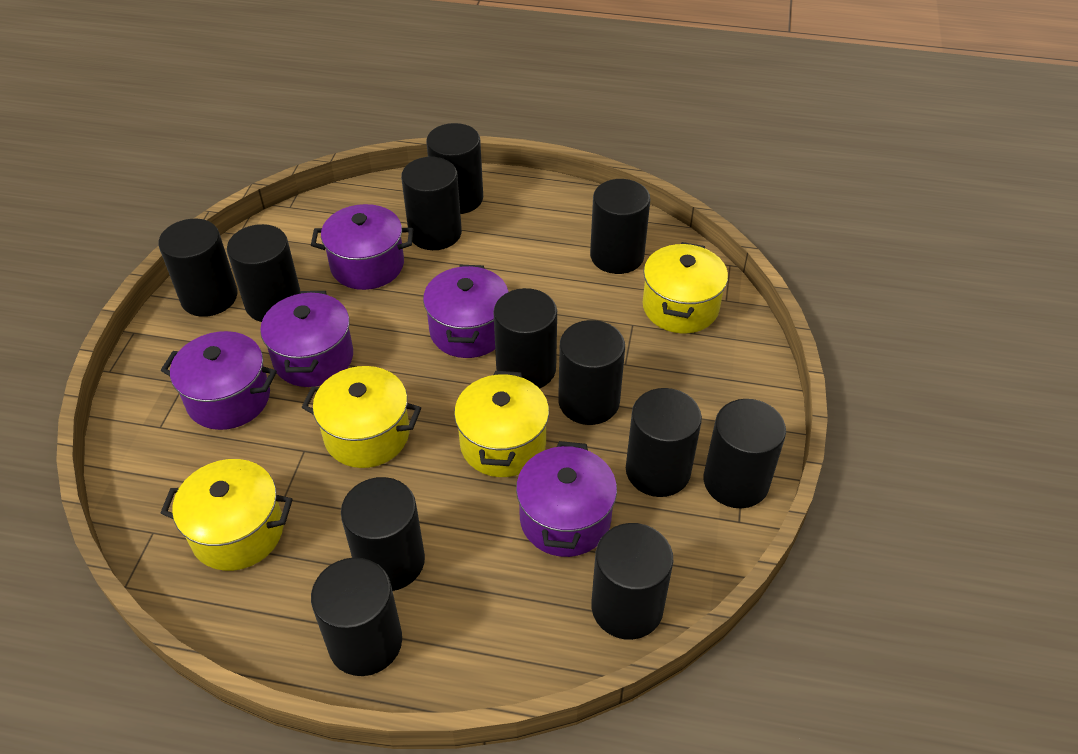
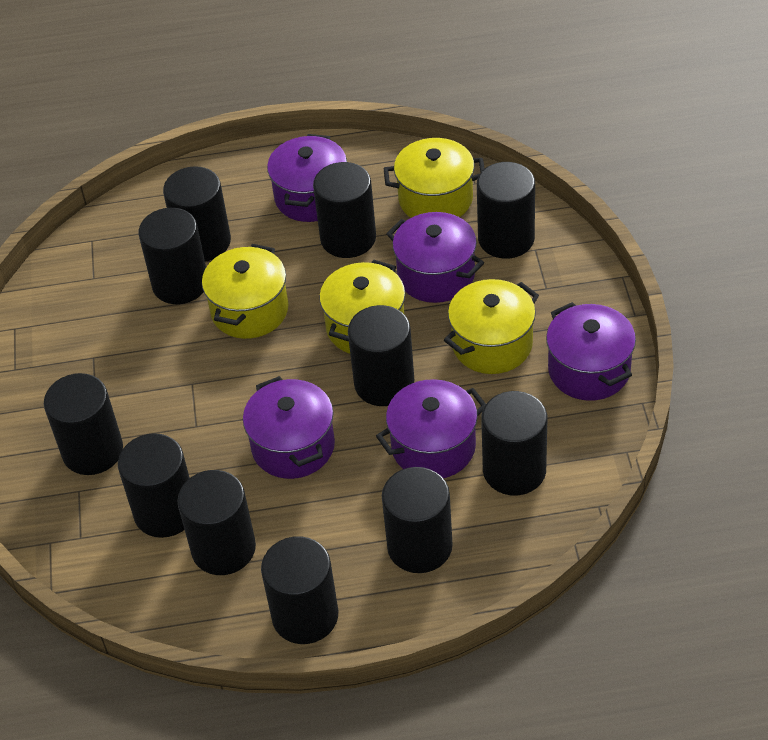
black cylinder: [158,219,238,317] [227,224,301,322] [311,558,402,676] [341,477,425,591] [401,157,462,250] [426,123,483,214] [493,288,557,389] [558,320,625,425] [590,179,651,274] [591,523,674,640] [626,388,702,497] [704,399,786,508] = 12 -> [44,373,123,475] [118,433,190,538] [138,208,206,304] [163,166,231,261] [177,470,256,575] [261,536,338,644] [313,162,376,258] [348,305,414,406] [382,467,453,573] [477,162,535,259] [481,391,547,495] = 11

